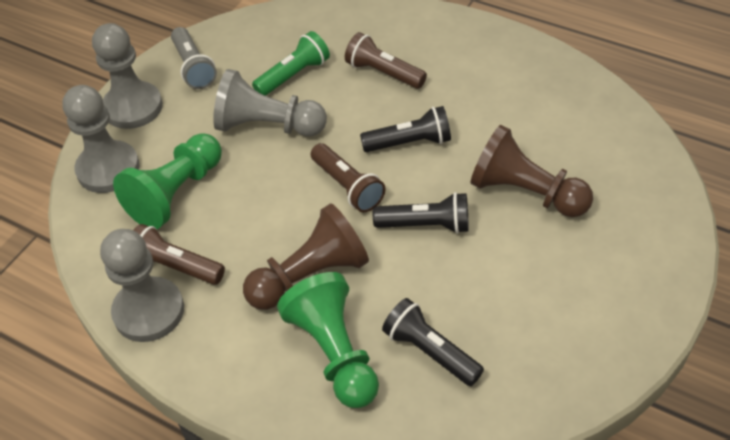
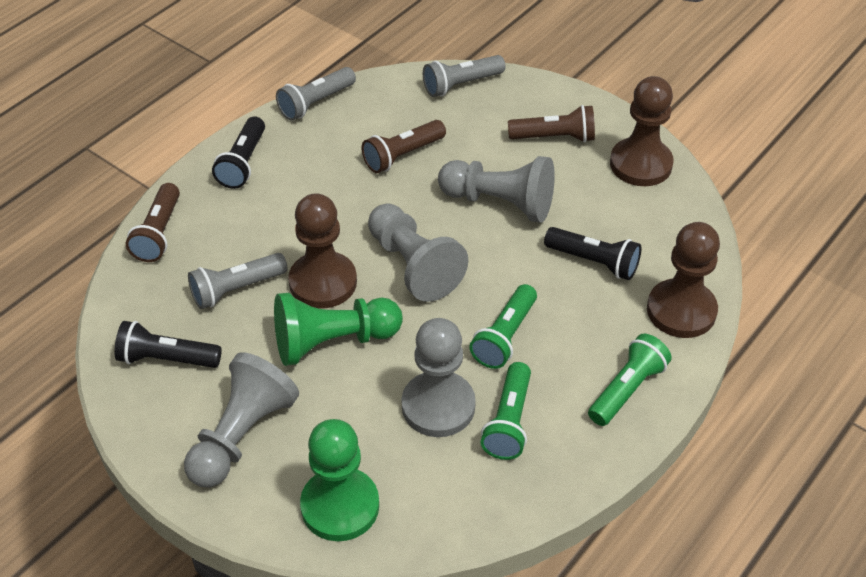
brown pawn: [243,204,369,310] [471,125,593,217] = 2 -> [288,193,357,309] [610,76,674,186] [647,222,720,338] = 3
green flashlight: [252,31,330,96] = 1 -> [470,284,537,369] [481,362,531,460] [588,334,672,426] = 3
grey flashlight: [171,27,217,89] = 1 -> [188,253,288,309] [276,67,356,121] [423,55,506,97] = 3

